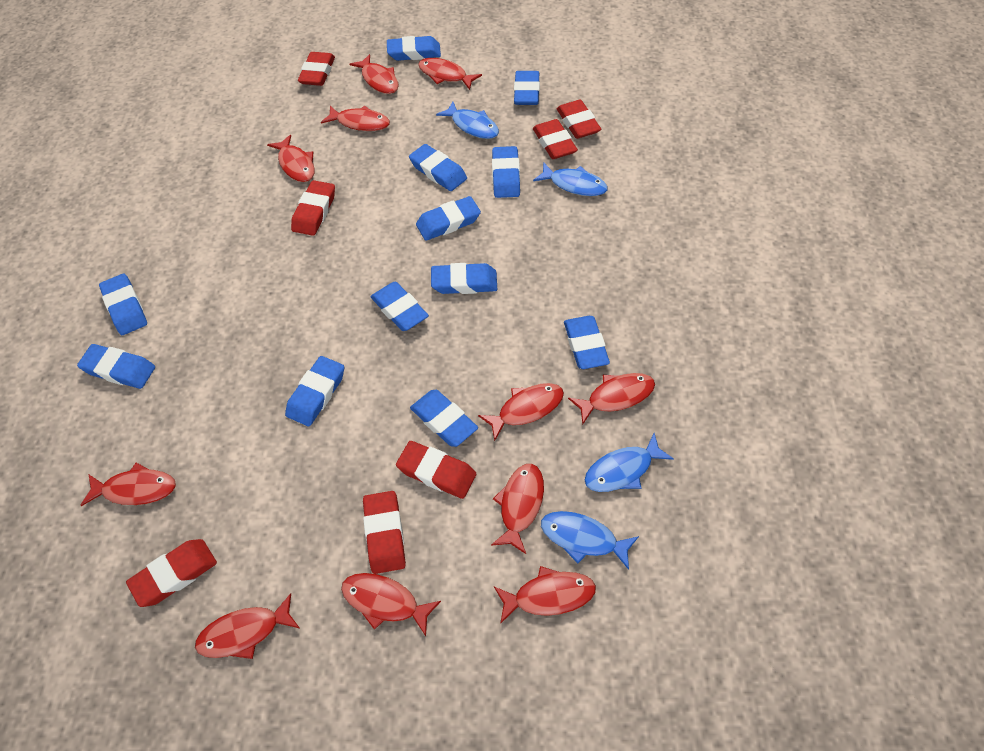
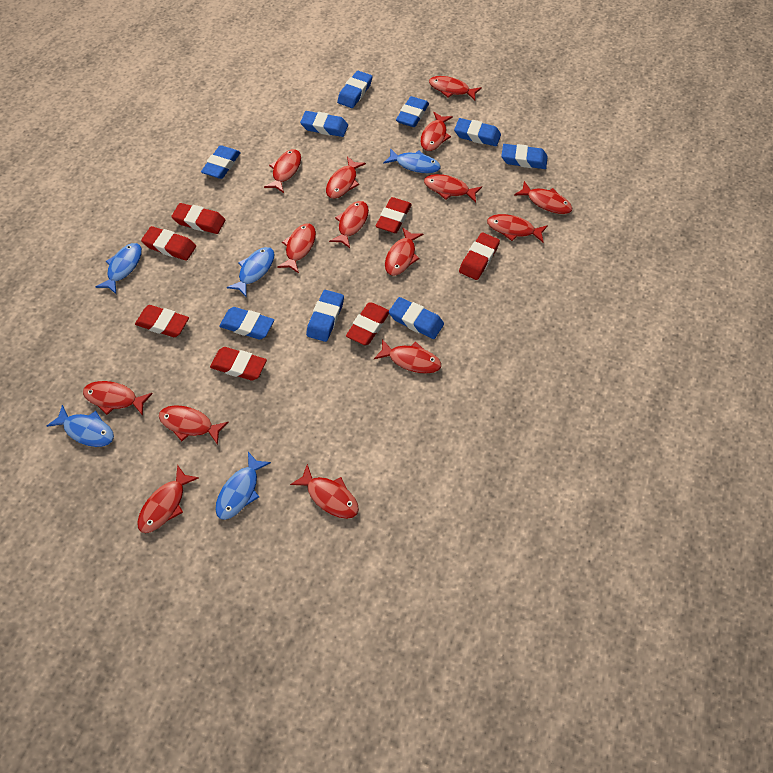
blue eraser: [77,344,155,389] [99,274,147,335] [285,356,344,426] [371,282,429,331] [387,36,441,61] [409,144,467,191] [410,390,478,447] [416,196,481,241] [431,263,497,294] [492,146,520,198] [514,71,540,105] [564,316,610,369] = 12 -> [201,145,241,179] [219,307,274,340] [300,111,348,137] [306,290,344,342] [337,71,372,108] [389,297,444,339] [396,96,429,127] [454,118,501,146] [501,144,548,169] = 9
blue fish: [436,101,499,139] [533,162,608,196] [541,511,639,570] [585,433,674,492] = 4 -> [47,405,114,447] [96,243,142,294] [215,452,271,520] [227,247,275,297] [383,148,441,173] = 5
red fish: [80,463,176,506] [195,593,299,659] [267,135,315,182] [321,105,390,131] [341,573,441,636] [350,54,399,94] [418,58,482,90] [478,383,564,441] [491,464,544,554] [494,566,596,624] [568,373,655,424] = 11 -> [83,381,153,416] [137,465,199,533] [159,405,229,445] [264,149,301,193] [277,224,316,273] [290,464,359,519] [326,157,366,198] [329,201,369,248] [374,339,441,374] [385,227,423,275] [421,112,453,151] [424,174,482,203] [429,76,482,101] [487,214,548,243] [514,181,572,214] = 15

